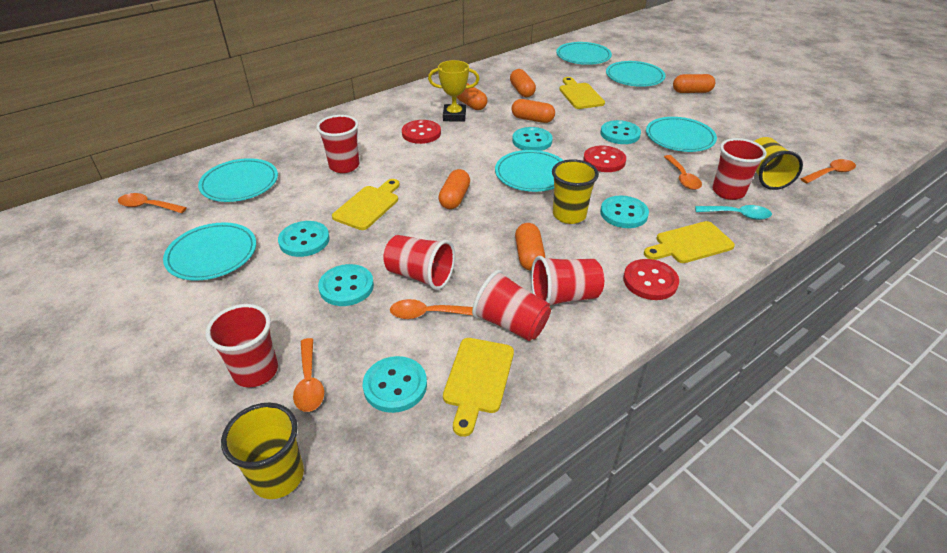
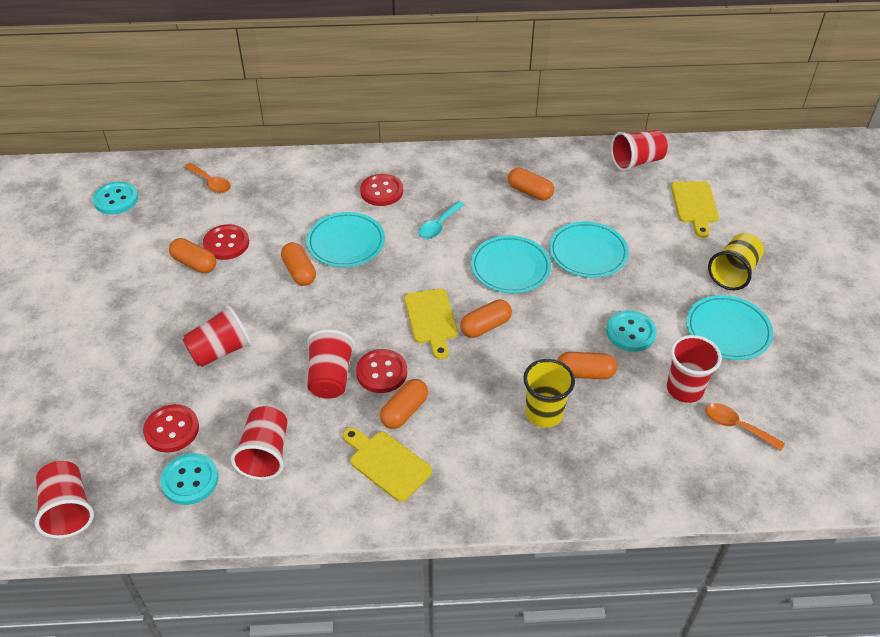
orange spoon: [118,193,187,213] [293,338,324,412] [390,299,473,319] [664,155,702,190] [800,159,856,183] = 5 -> [184,163,231,193] [705,403,785,451] = 2
red button: [402,120,441,144] [583,146,626,172] [623,259,679,300] = 3 -> [143,404,199,453] [203,224,249,260] [356,349,407,393] [360,174,403,206] = 4
turquoise button: [278,221,330,257] [318,264,374,306] [363,356,427,413] [512,127,553,151] [600,196,649,228] [601,120,641,144] = 6 -> [93,182,138,214] [160,453,218,505] [606,310,657,352] = 3
turquoise plate: [163,222,256,281] [198,158,278,202] [495,150,564,192] [556,42,612,65] [606,61,666,87] [646,117,717,152] = 6 -> [306,212,385,267] [471,235,551,293] [549,222,629,278] [686,295,773,360] = 4
yellow cup: [221,403,304,499] [552,159,599,224] [754,137,803,190] = 3 -> [523,359,575,428] [708,233,764,290] = 2
yellow cutting board: [332,179,400,230] [443,338,514,437] [559,77,605,109] [644,221,735,263] = 4 -> [343,427,432,502] [404,289,458,360] [671,181,719,238] = 3
yellow trophy: [428,60,479,122] = 1 -> none = 0

